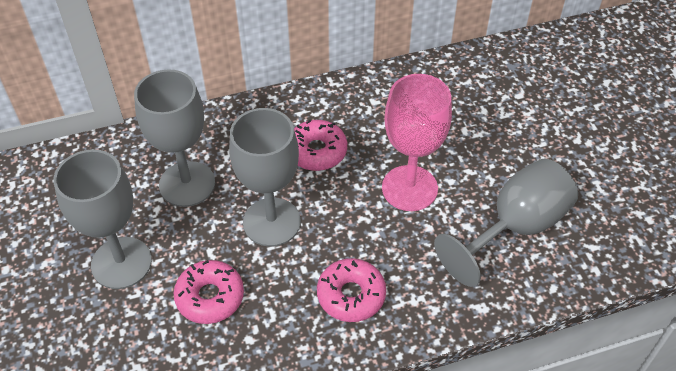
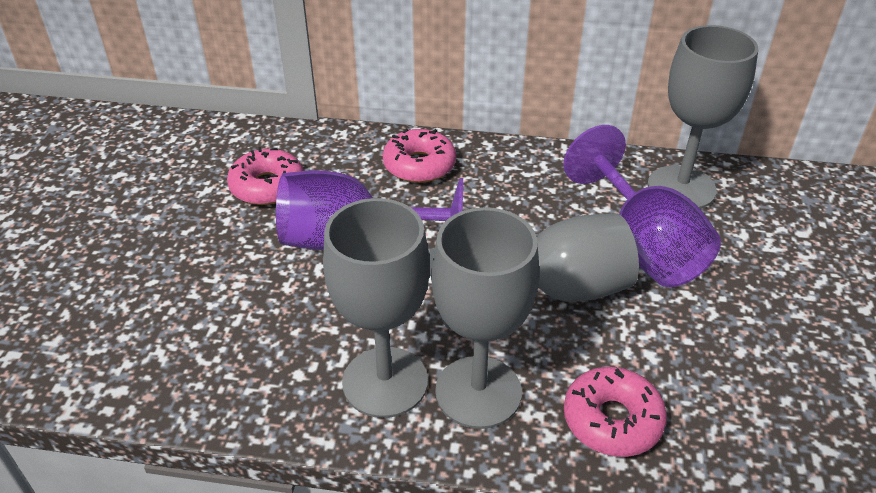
pink goblet: [382,74,452,211] = 1 -> none = 0
purple goblet: none = 0 -> [276,170,463,250] [563,125,721,287] = 2

